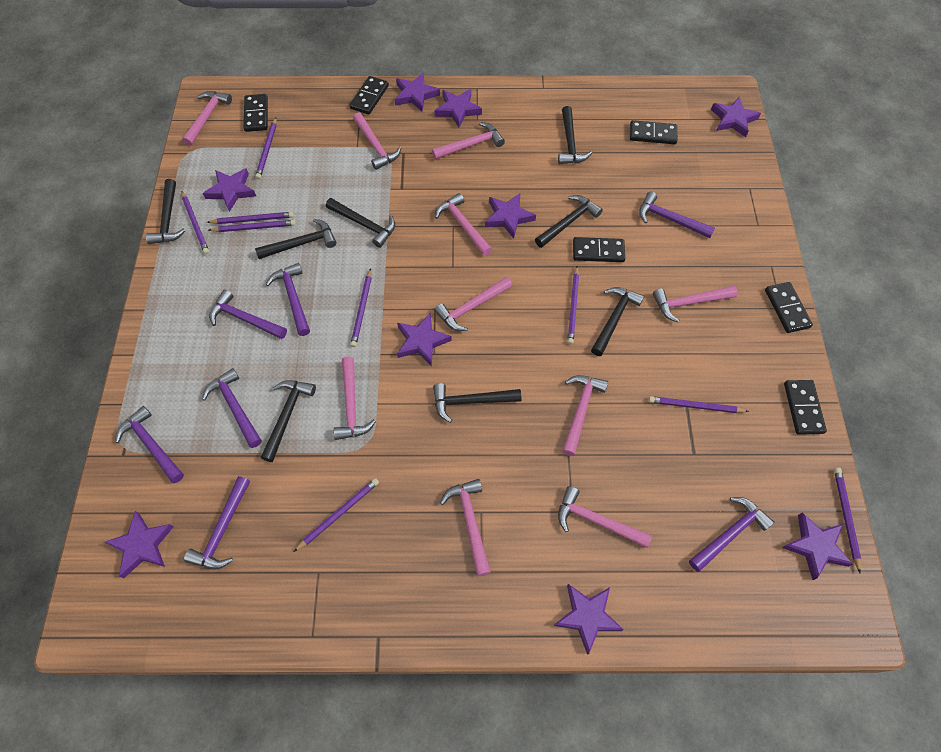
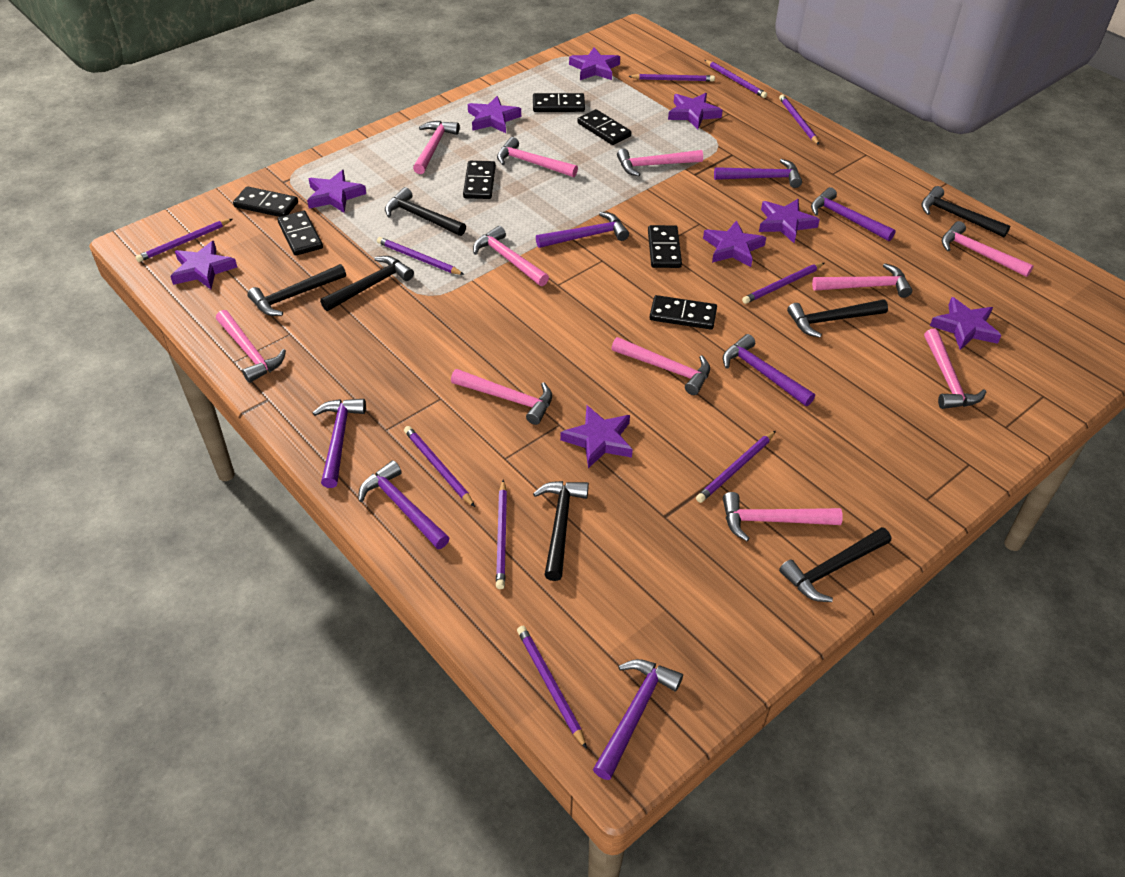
black domino: [243,94,268,132] [349,76,389,115] [573,237,625,262] [630,120,677,144] [765,282,813,333] [784,380,827,435] = 6 -> [233,186,298,217] [277,211,323,256] [463,161,496,199] [533,93,585,112] [577,109,631,145] [648,225,682,268] [649,295,717,329] = 7
black hammer: [146,179,186,244] [255,219,336,259] [261,380,316,462] [326,198,395,248] [433,383,521,423] [535,195,603,248] [558,106,592,164] [591,287,644,356] = 8 -> [247,264,346,316] [320,256,414,311] [385,187,466,236] [533,481,589,581] [779,527,891,602] [787,299,888,338] [921,186,1010,237] = 7
pink hammer: [182,91,232,146] [333,356,376,440] [353,112,401,170] [432,122,505,159] [434,277,512,331] [435,193,492,256] [440,479,491,576] [558,486,652,548] [562,375,608,456] [653,286,737,322] = 10 -> [216,310,286,383] [413,121,460,174] [451,369,552,425] [473,226,549,286] [497,137,578,177] [612,337,710,395] [617,149,703,176] [723,492,843,541] [812,263,912,298] [924,329,986,409] [942,221,1034,277] = 11
purple pencil: [182,191,209,254] [207,212,294,224] [208,220,296,232] [255,118,277,179] [294,478,379,552] [350,268,372,347] [567,266,579,344] [649,396,749,413] [834,468,861,573] = 9 -> [136,219,232,262] [377,237,464,275] [404,426,475,507] [496,479,507,589] [517,626,587,749] [628,74,715,82] [696,431,776,503] [705,60,767,98] [742,263,824,304] [779,95,819,145] = 10

